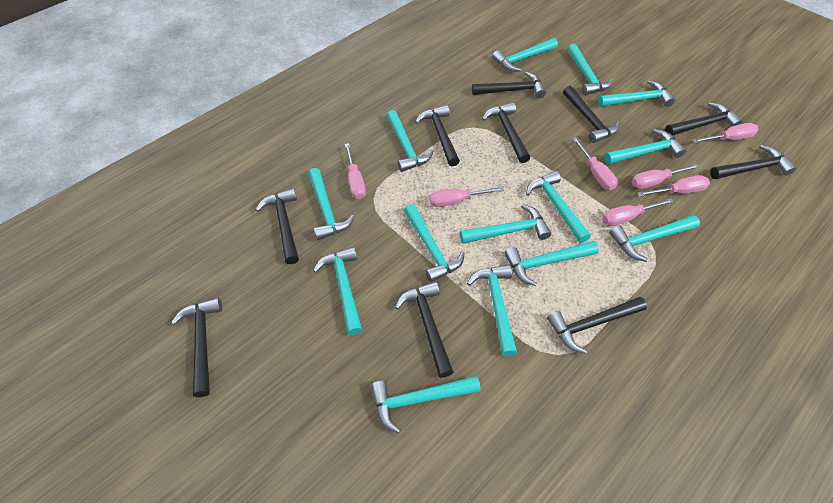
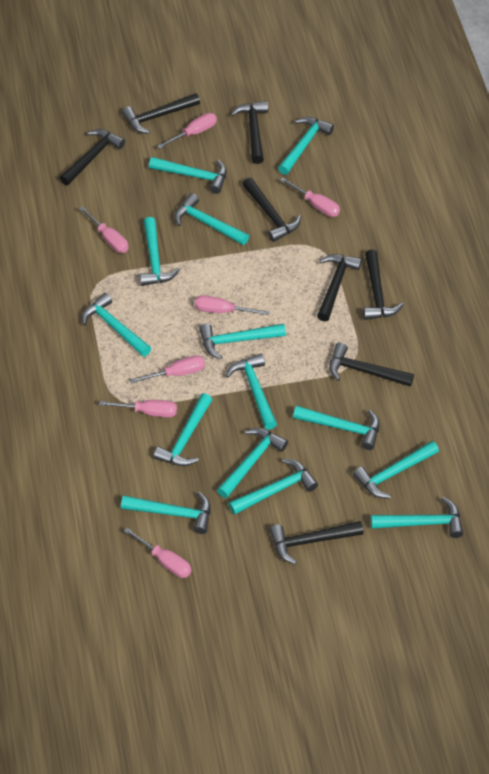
black hammer: [171,297,222,397] [256,188,299,264] [395,281,454,378] [415,105,460,166] [472,72,546,98] [482,102,530,163] [547,297,647,354] [563,86,620,143] [665,102,743,135] [710,145,797,179] = 10 -> [60,129,125,185] [122,93,200,134] [231,101,268,164] [242,178,301,242] [270,521,364,564] [317,254,362,322] [329,343,414,387] [363,249,404,320] = 8

